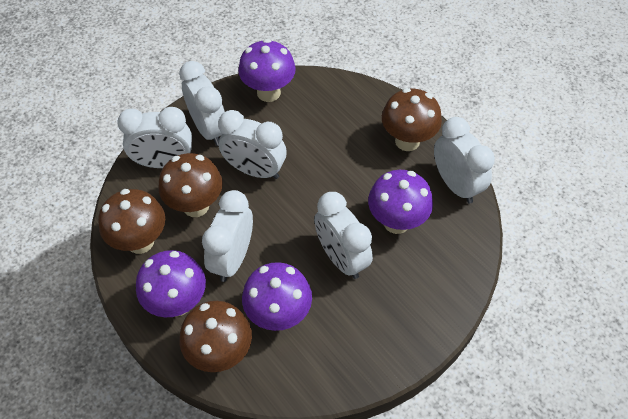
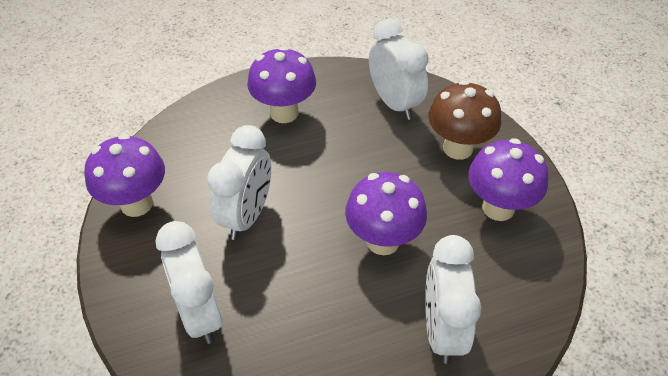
brown mushroom: [98,189,165,254] [158,153,223,217] [179,301,252,372] [382,88,442,151] = 4 -> [428,80,501,160] = 1
white clock: [117,107,192,168] [179,61,225,146] [202,190,253,282] [218,110,287,179] [314,192,373,279] [434,117,495,203] = 6 -> [155,221,223,344] [207,125,271,240] [369,19,429,120] [425,235,481,364] = 4

